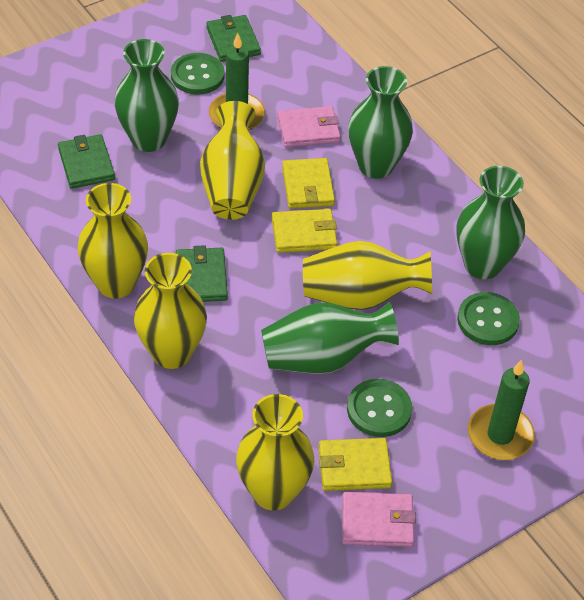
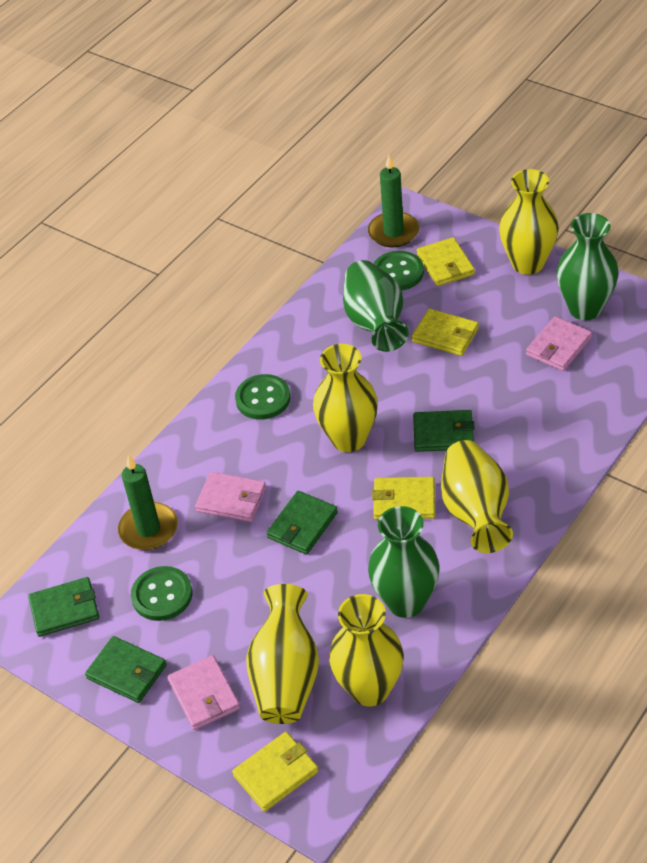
green vase: [114,39,179,152] [261,302,399,374] [348,66,413,179] [457,166,525,279] = 4 -> [343,260,409,352] [368,506,440,618] [557,213,619,320] = 3
green wallet: [58,134,115,189] [176,245,228,302] [206,15,261,62] = 3 -> [28,577,99,637] [85,636,167,703] [266,491,338,555] [413,410,475,452] = 4
pink wallet: [277,106,341,147] [342,492,416,547] = 2 -> [167,655,240,730] [195,472,266,522] [526,316,592,371] = 3
yellow wallet: [272,209,337,253] [282,158,335,209] [319,438,392,491] = 3 -> [232,732,319,812] [372,477,435,520] [412,308,479,356] [417,237,475,286] = 4

